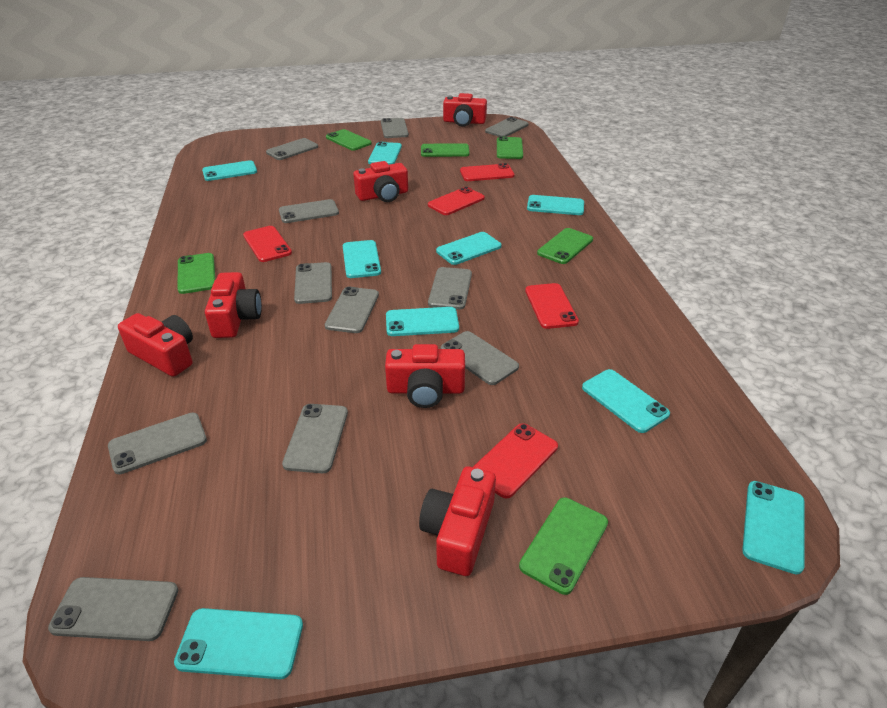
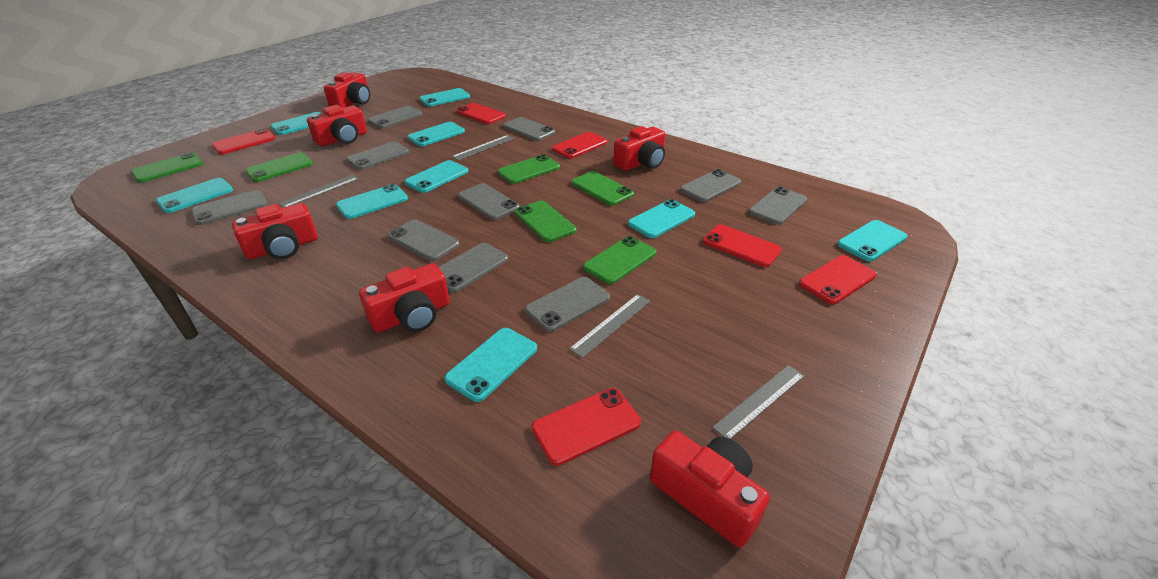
grey phone: [48,577,178,641] [108,413,207,474] [266,138,318,160] [279,199,339,223] [282,404,348,473] [294,262,332,304] [325,287,379,333] [381,118,409,138] [428,267,472,310] [441,331,519,385] [485,117,528,137] = 11 -> [191,190,268,225] [347,141,409,170] [368,106,422,128] [388,219,460,261] [438,243,508,293] [458,183,520,220] [503,117,555,141] [525,277,610,332] [680,169,741,202] [749,187,807,225] = 10
grey ruler: none = 0 -> [278,175,359,208] [452,135,514,160] [569,294,650,358] [712,365,804,439] = 4
red phone: [243,226,292,262] [428,187,485,215] [460,163,515,181] [473,423,558,498] [525,283,579,329] = 5 -> [212,128,276,155] [456,103,506,124] [531,388,641,466] [552,132,607,158] [703,224,782,267] [799,255,877,304] = 6

